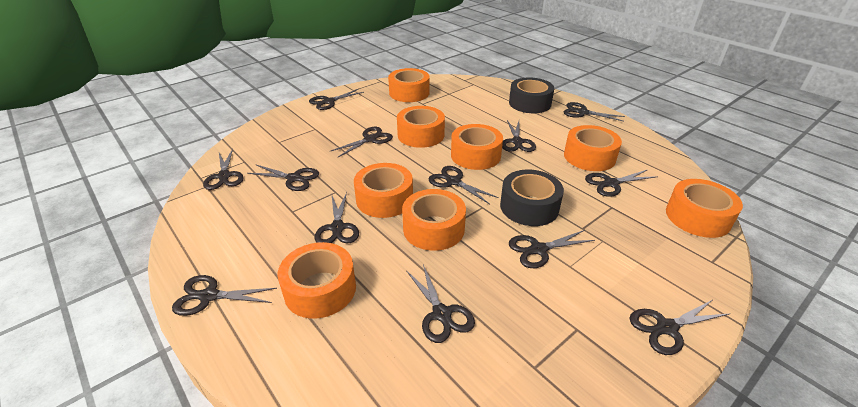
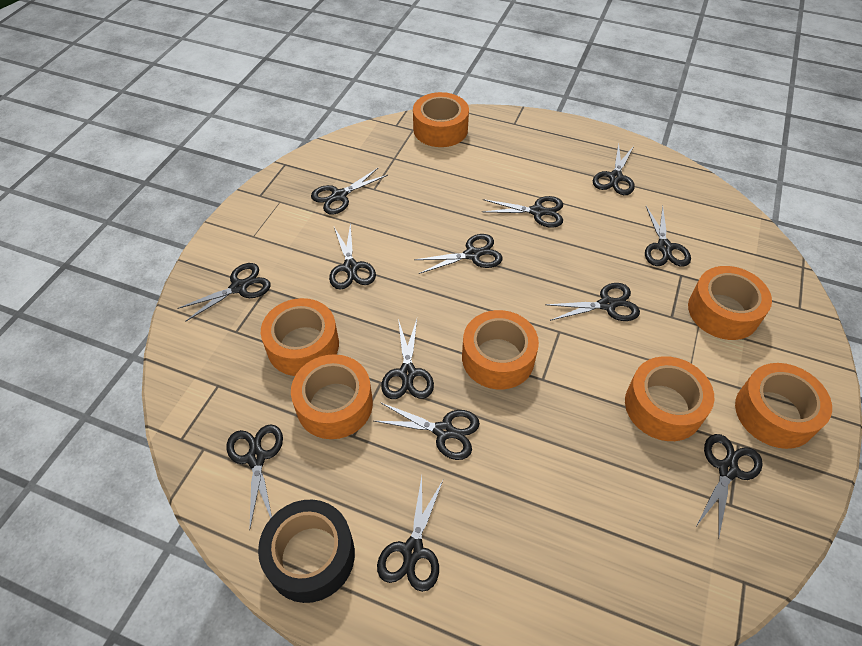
black tape: [500,170,564,226] [509,78,554,113] = 2 -> [258,500,355,603] = 1
orange tape: [278,242,356,319] [354,163,413,218] [388,68,429,102] [397,106,445,148] [402,189,466,251] [451,124,503,170] [564,125,622,171] [666,179,743,238] = 8 -> [261,298,339,376] [291,354,373,439] [413,92,469,147] [462,310,539,390] [625,356,714,441] [688,266,772,340] [735,363,832,449] = 7

